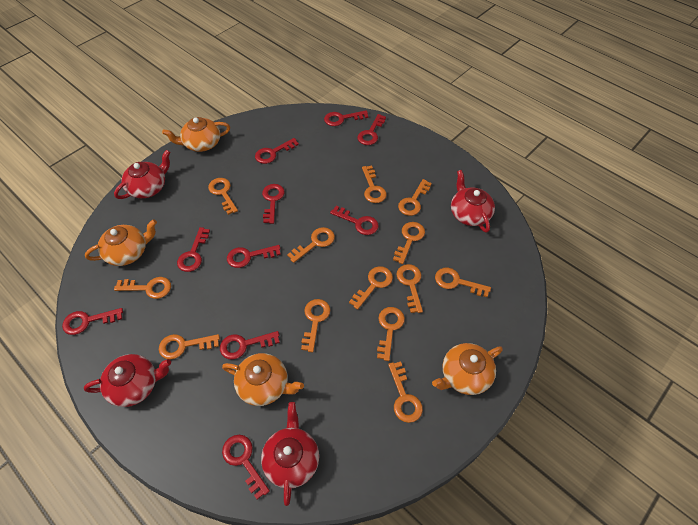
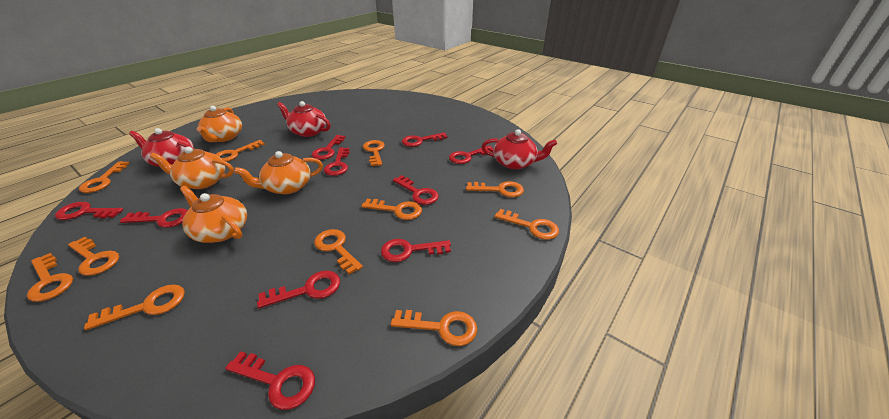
orange key: [114,277,171,299] [159,334,220,359] [208,178,238,215] [287,227,335,263] [301,299,330,352] [349,266,393,310] [362,165,387,203] [377,307,405,361] [388,361,423,423] [393,222,425,264] [397,264,423,313] [398,179,432,216] [435,268,491,297] = 13 -> [27,253,73,302] [68,237,119,276] [79,161,130,193] [84,284,185,330] [215,140,265,162] [314,229,363,275] [362,199,422,220] [363,140,385,166] [391,310,477,346] [466,181,524,197] [495,209,559,240] = 11
red teapot: [84,354,171,407] [114,150,171,199] [261,402,319,506] [451,170,495,233] = 4 -> [129,128,194,167] [277,101,331,137] [482,129,557,170] = 3

